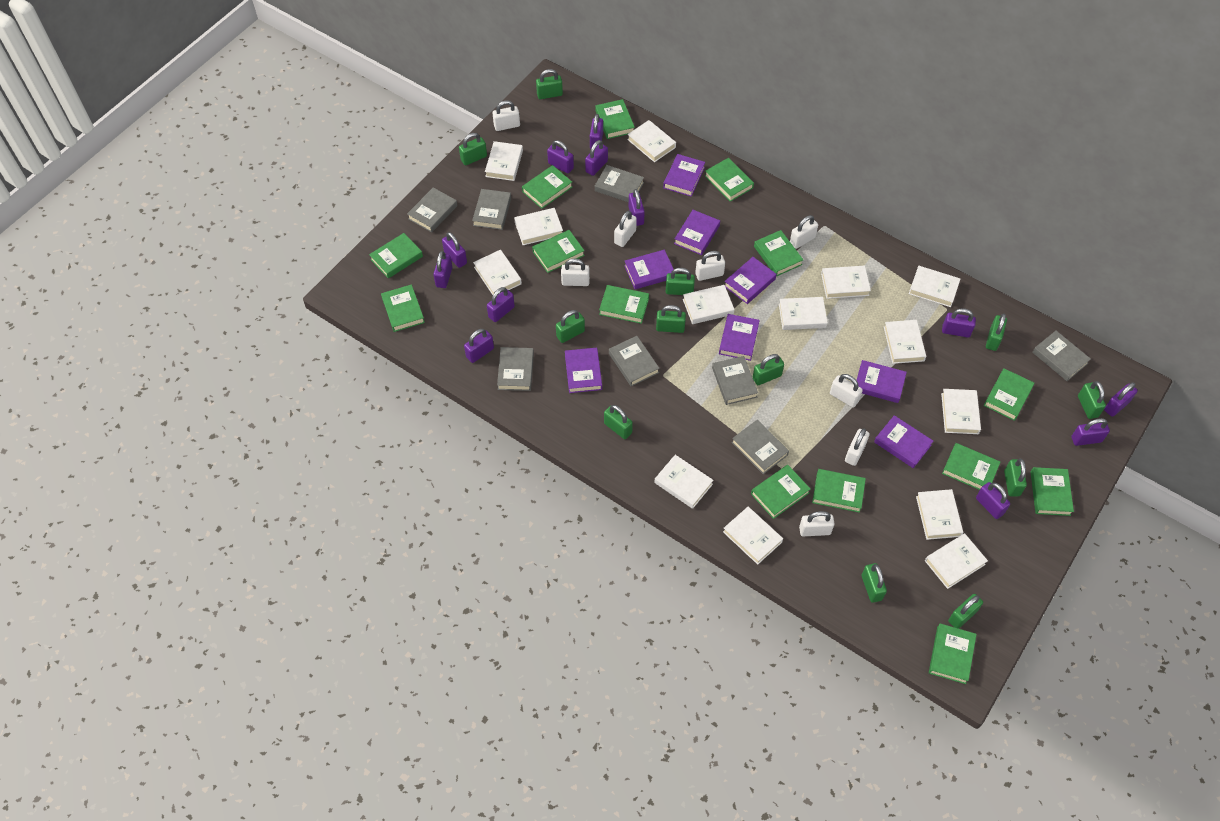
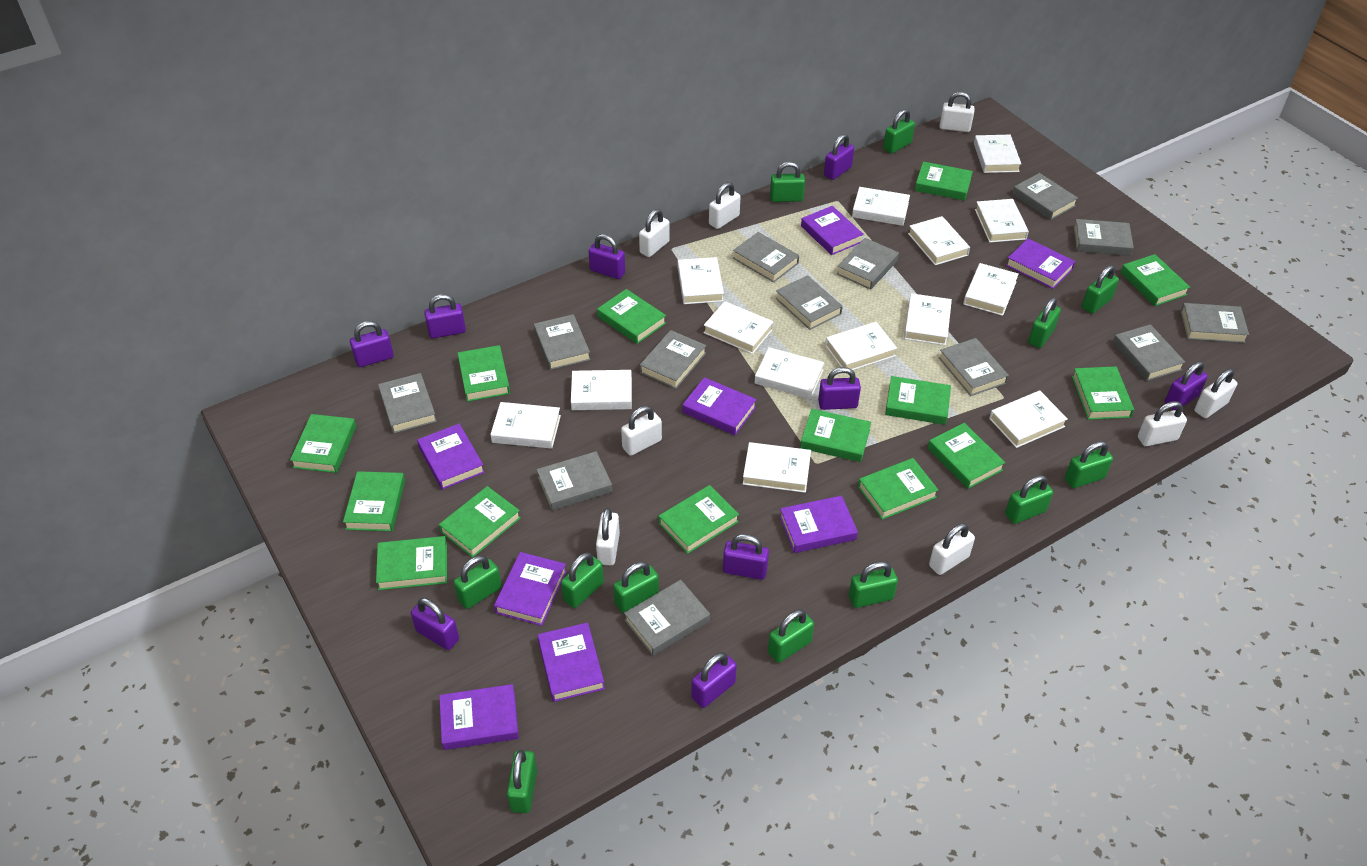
grey book: [407,187,458,232] [472,189,511,230] [497,347,534,391] [595,165,644,202] [609,336,660,386] [712,356,758,405] [732,420,789,474] [1032,331,1091,381] = 8 -> [378,373,437,434] [534,314,591,370] [537,451,612,511] [624,580,710,656] [640,330,706,389] [733,232,799,283] [775,275,843,330] [837,238,899,290] [939,338,1009,396] [1012,173,1078,220] [1074,219,1134,256] [1113,324,1185,381] [1180,303,1249,343] = 13
purple padlock: [433,251,452,288] [442,232,467,268] [464,329,494,363] [487,287,515,322] [547,140,574,173] [585,140,608,176] [590,114,603,149] [629,189,645,226] [942,308,976,338] [976,482,1010,519] [1072,418,1110,446] [1104,382,1138,417] = 12 -> [350,321,394,367] [411,598,459,650] [424,294,466,339] [589,234,625,279] [691,652,737,708] [723,534,769,580] [818,367,861,410] [824,134,854,180] [1165,361,1208,410] = 9

